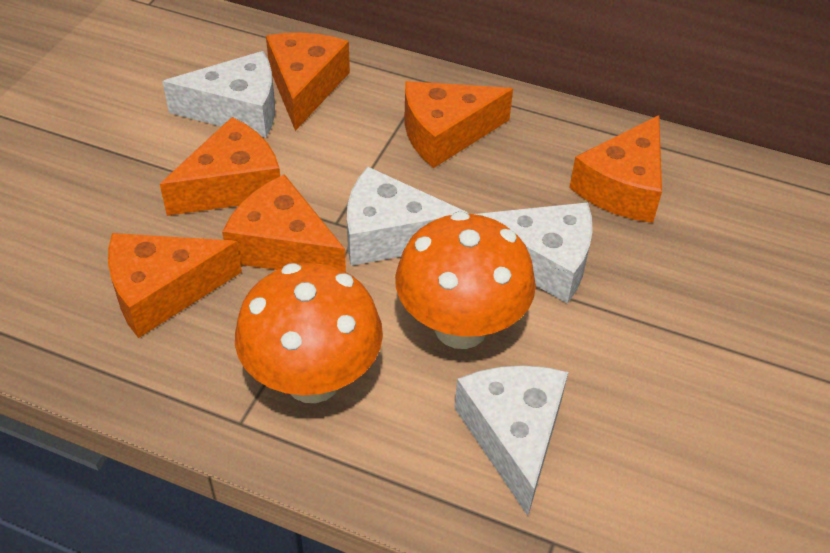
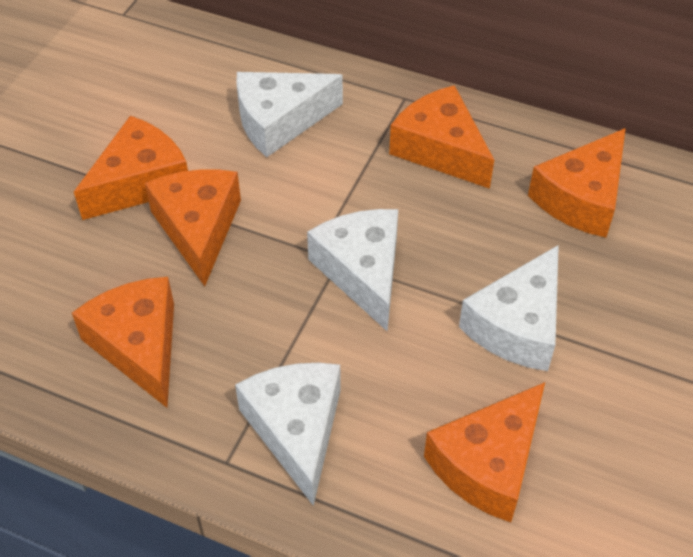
orange mushroom: [235,263,383,403] [395,211,536,349] = 2 -> none = 0

